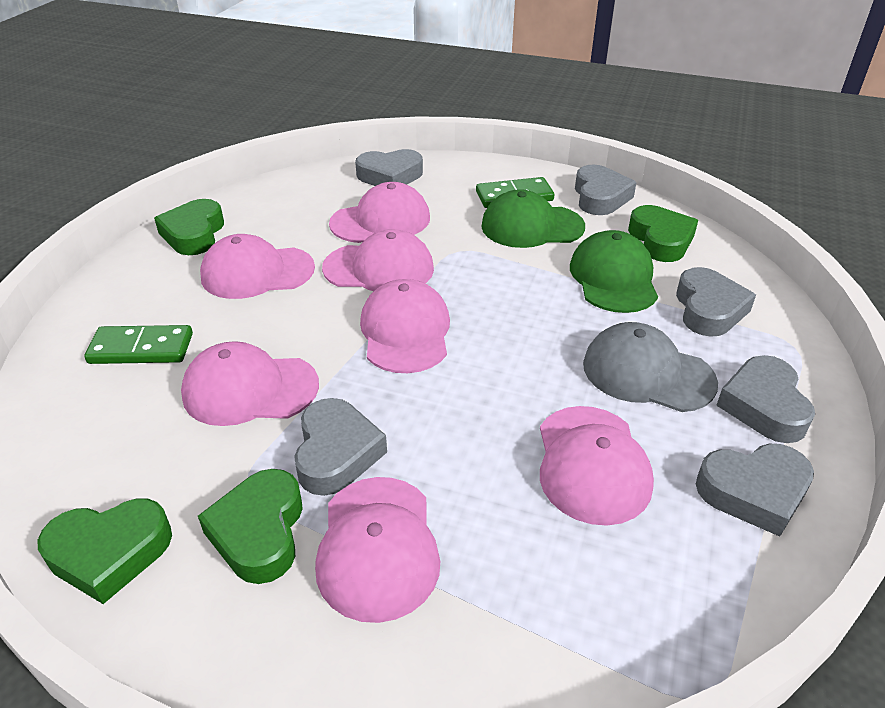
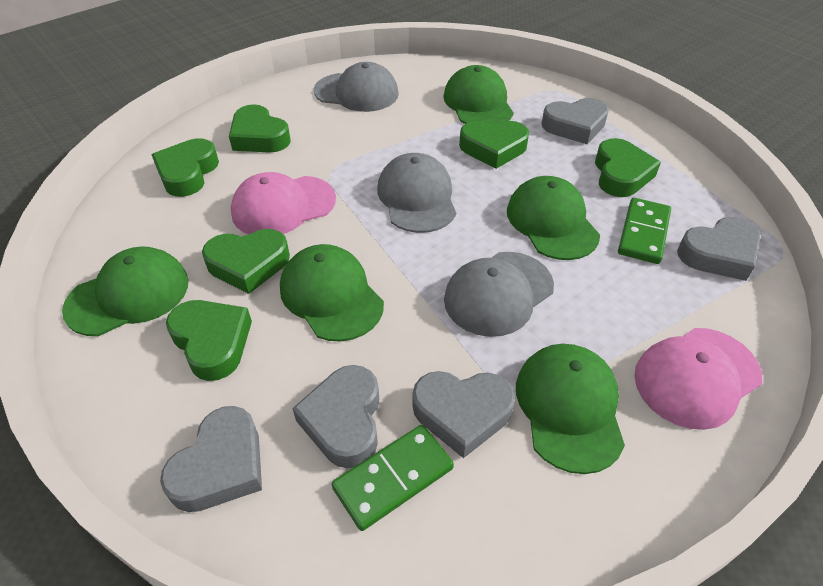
green cap: [481,189,585,248] [570,230,658,313] = 2 -> [62,246,189,336] [280,244,384,342] [443,65,514,124] [507,176,600,260] [516,344,625,474] = 5
green heart: [37,499,172,604] [154,199,224,255] [198,469,303,584] [628,205,698,262] = 4 -> [151,138,219,197] [166,300,252,381] [202,229,290,294] [229,104,291,153] [459,121,529,169] [595,138,661,197] = 6
grey cap: [583,322,718,412] = 1 -> [314,62,399,112] [377,153,456,233] [444,252,554,337] = 3
grey heart: [294,398,387,496] [355,149,423,186] [575,164,637,215] [676,267,756,337] [696,443,814,537] [716,355,815,443] = 6 -> [160,406,262,512] [292,365,379,469] [413,371,515,458] [541,98,609,144] [677,217,760,281] = 5
pink cap: [181,341,319,426] [200,234,315,299] [315,477,440,623] [322,229,434,291] [329,182,430,243] [360,279,450,373] [540,406,654,526] = 7 -> [231,172,336,234] [634,328,762,430] = 2

